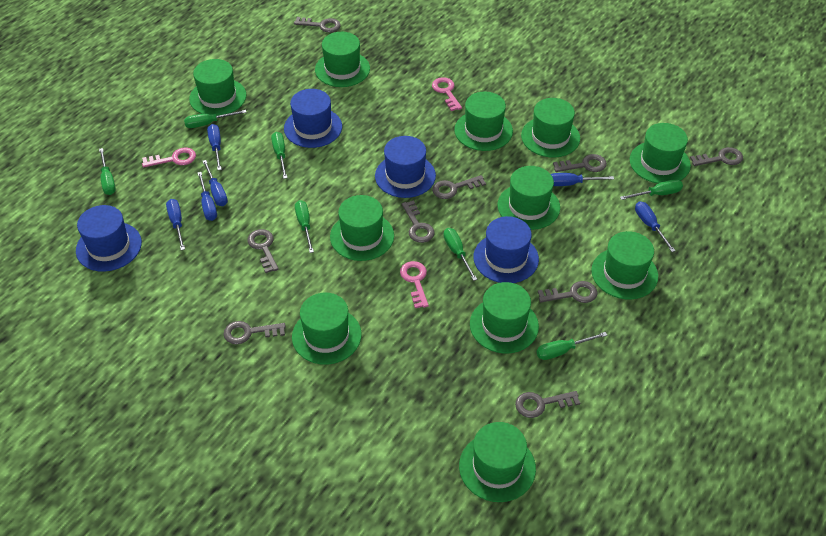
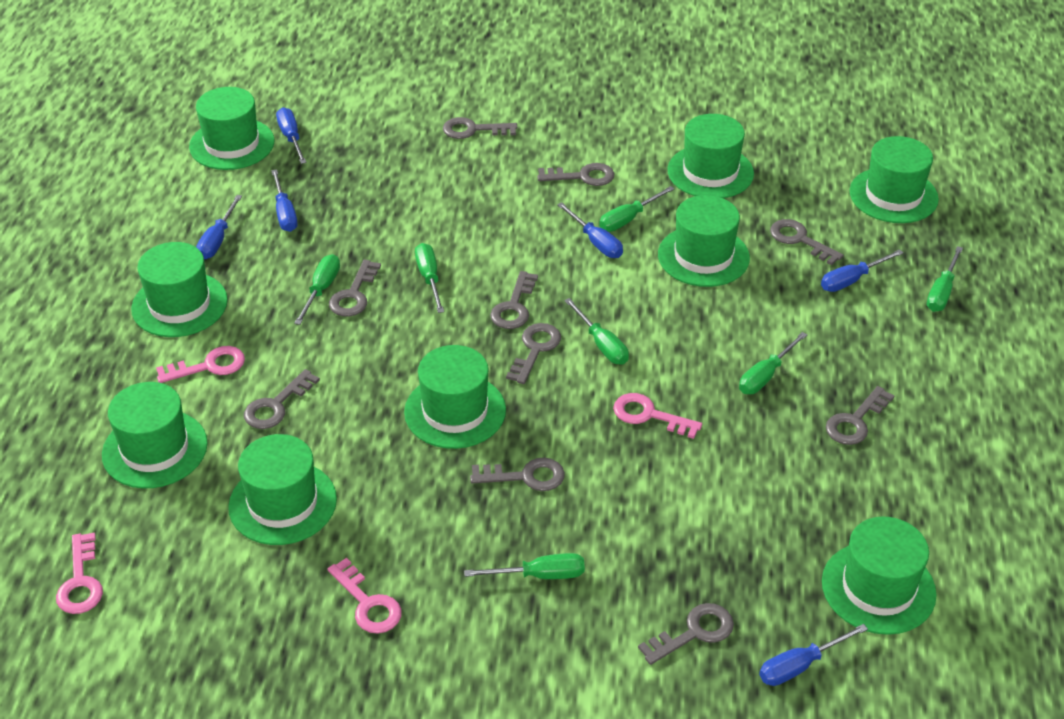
blue hat: [76,205,142,272] [284,89,342,148] [375,136,436,198] [473,216,539,283] = 4 -> none = 0
green hat: [189,59,246,116] [292,293,362,364] [315,32,370,87] [330,195,394,261] [454,92,513,151] [459,422,536,502] [470,282,539,354] [498,166,560,230] [521,98,580,158] [591,231,658,299] [630,123,691,184] = 11 -> [102,382,208,488] [131,242,228,337] [189,87,275,170] [228,434,337,545] [404,345,506,449] [658,195,750,287] [668,114,754,198] [822,516,937,635] [850,136,939,223] = 9
grey key: [223,321,286,344] [247,229,279,273] [294,17,341,32] [402,200,435,243] [432,175,486,199] [515,391,580,418] [538,281,598,303] [553,154,607,172] [690,147,743,166] = 9 -> [244,369,320,429] [329,260,381,317] [443,117,517,139] [470,458,565,491] [490,271,538,329] [506,323,561,384] [537,163,614,186] [638,603,734,665] [770,219,844,265] [826,386,894,445] = 10
pink key: [142,148,196,168] [400,261,429,308] [432,77,462,111] = 3 -> [56,533,103,614] [156,346,245,383] [328,558,402,634] [613,393,702,439] = 4

